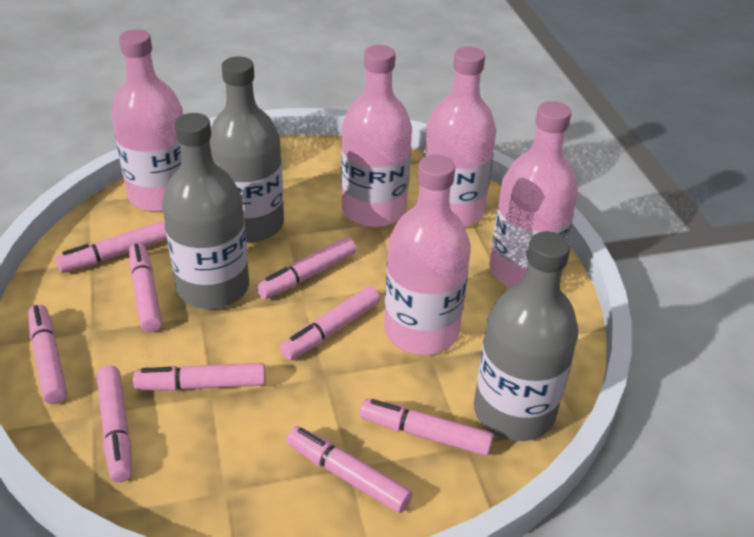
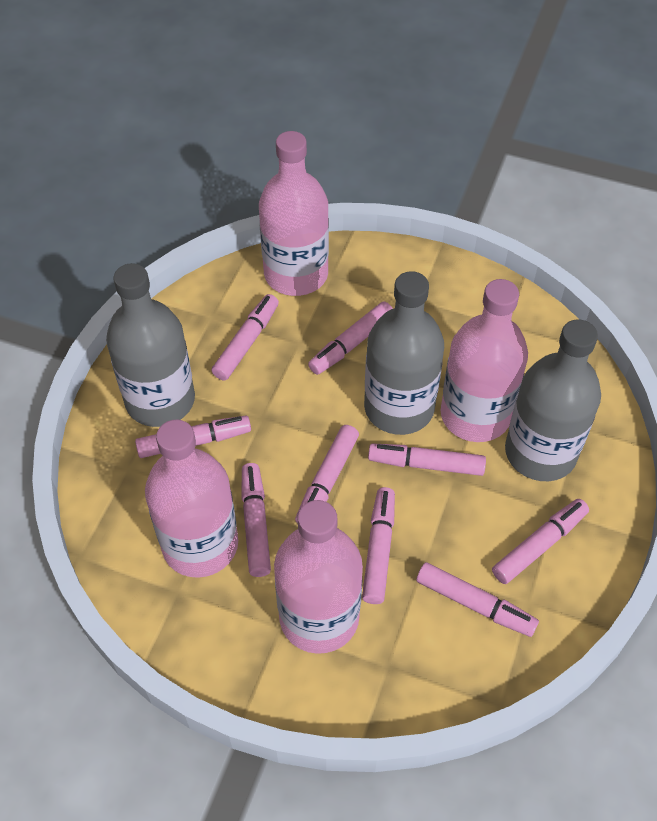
pink bottle: [111,29,183,212] [341,45,412,227] [384,155,471,355] [424,47,496,227] [489,101,578,288] = 5 -> [145,419,238,578] [259,131,329,296] [274,500,363,654] [441,279,528,442] = 4

